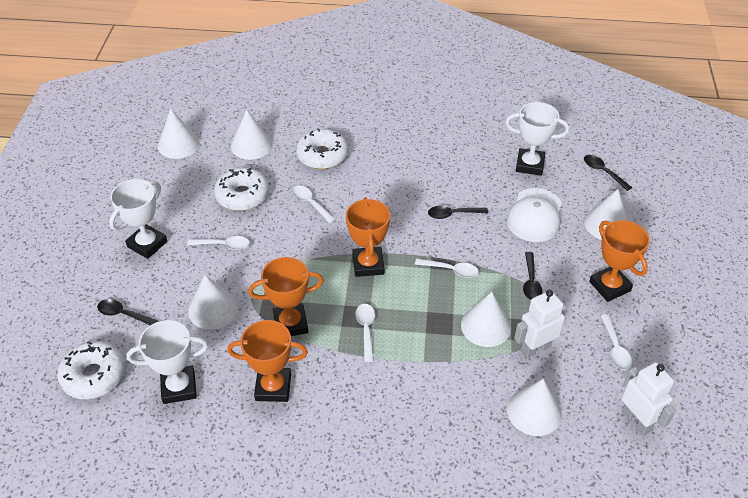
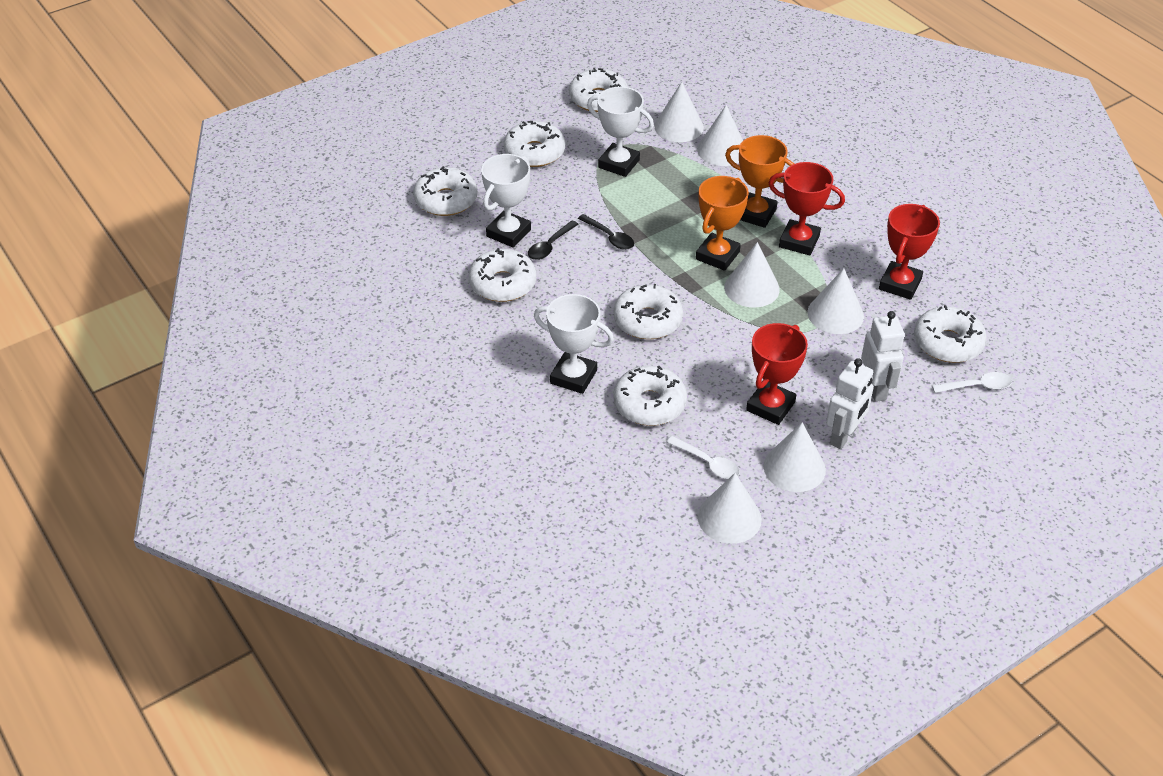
black spoon: [97,299,159,325] [428,206,488,219] [523,252,542,300] [584,155,632,191] = 4 -> [528,221,579,260] [578,214,634,250] = 2
orange trophy: [227,320,308,402] [248,257,324,336] [346,197,390,277] [589,220,650,302] = 4 -> [696,176,749,271] [725,135,794,228] = 2
red trophy: none = 0 -> [746,323,808,425] [769,162,845,255] [879,204,940,300] = 3
white cap: [507,188,562,242] = 1 -> none = 0
white donut: [57,341,125,399] [214,168,269,211] [296,128,348,169] = 3 -> [413,166,478,216] [469,248,536,302] [504,121,565,167] [569,68,628,112] [613,366,687,426] [614,284,683,339] [914,305,987,363] = 7
white spoon: [187,236,250,250] [292,186,336,223] [355,304,375,362] [415,258,479,278] [601,314,632,370] = 5 -> [666,436,740,479] [932,372,1012,393] = 2

